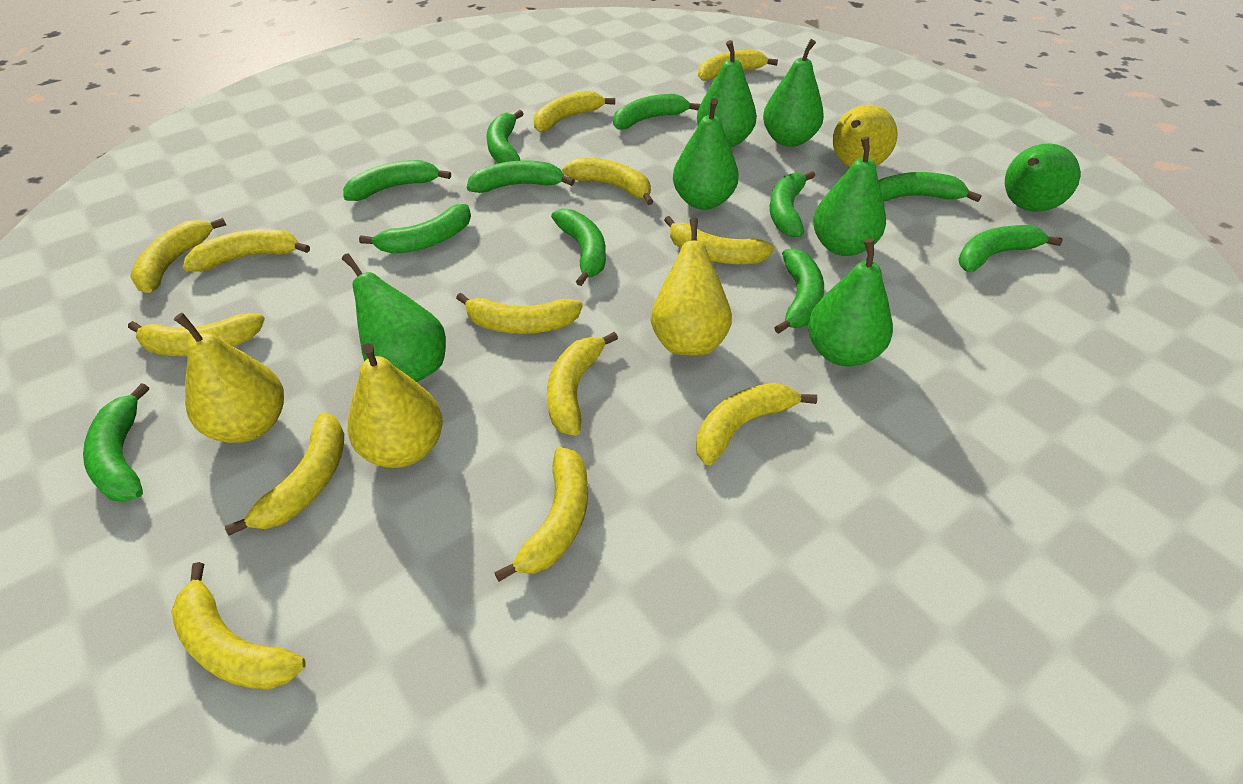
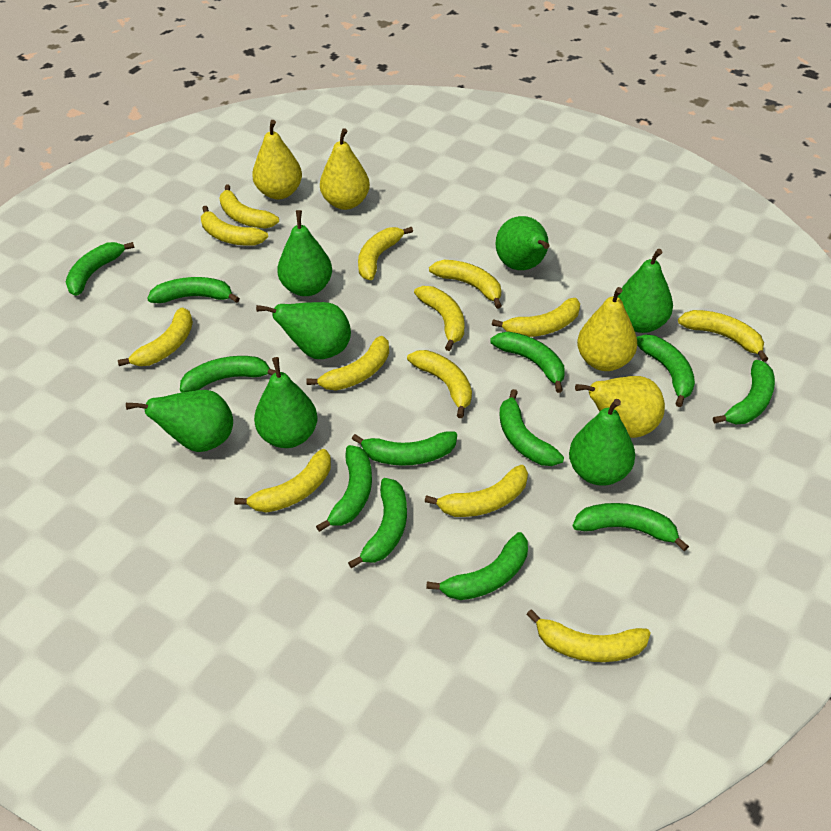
green banana: [83,383,149,502] [343,160,451,201] [359,204,471,253] [467,160,575,193] [486,110,524,163] [551,209,606,286] [613,94,700,130] [770,171,815,237] [774,248,824,334] [878,172,982,202] [958,225,1063,272] = 11 -> [66,242,135,296] [147,277,240,303] [180,356,276,393] [316,445,372,532] [348,478,407,569] [352,431,457,466] [426,532,528,600] [490,332,565,393] [499,389,564,466] [573,503,689,551] [637,334,695,407] [713,360,775,424] = 12

